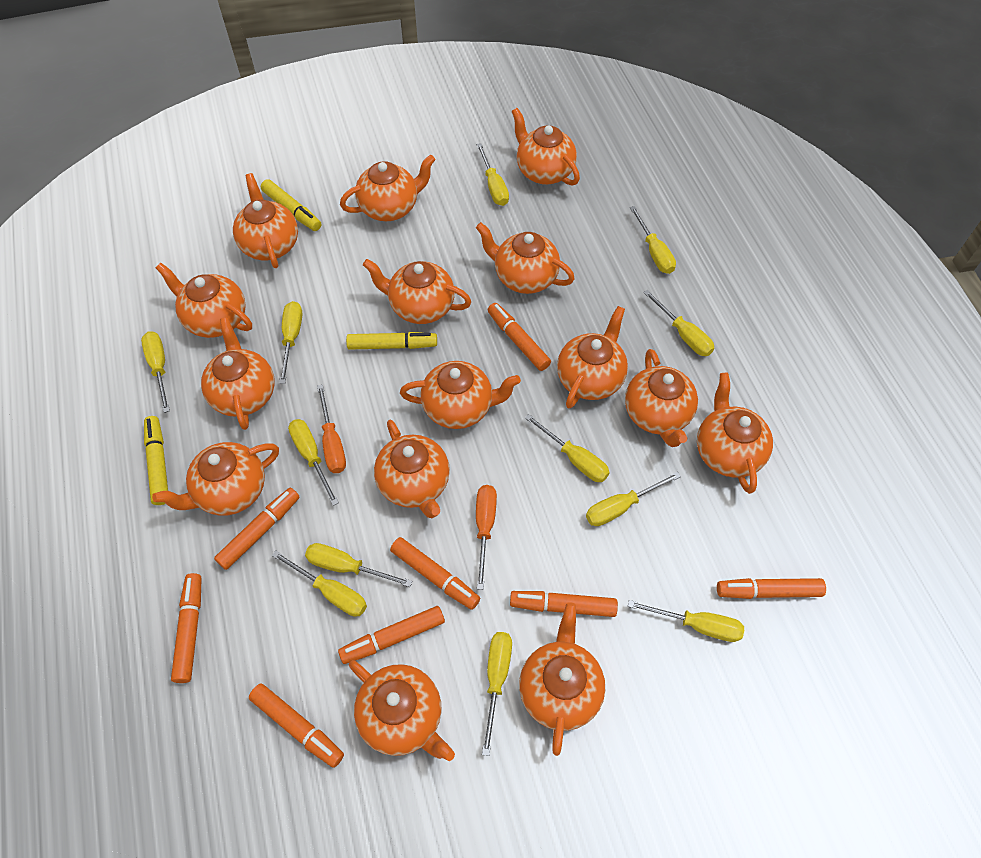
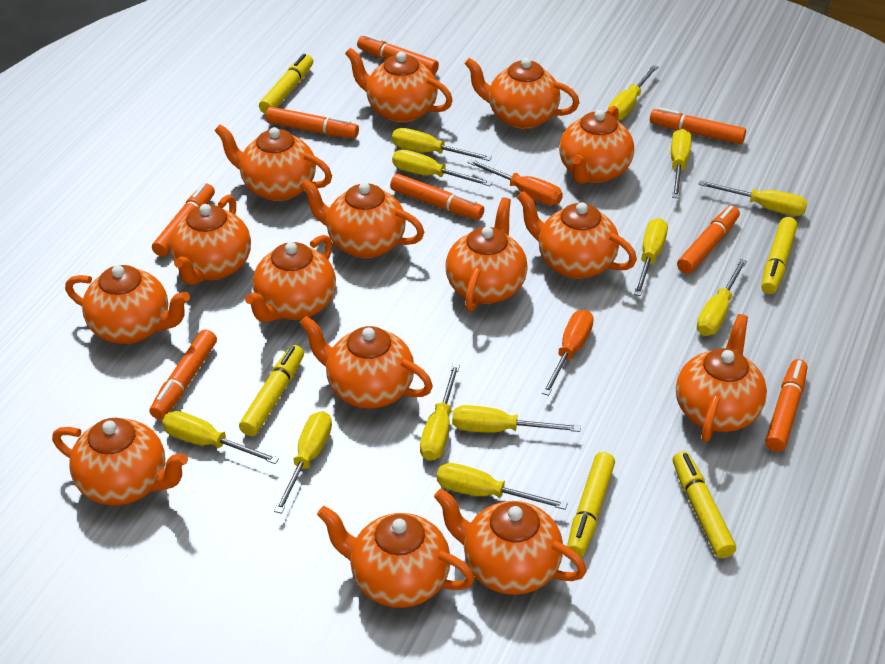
yellow marker: [144,416,168,505] [261,179,321,231] [346,332,437,350] = 3 -> [239,345,304,436] [259,54,313,114] [567,452,615,557] [673,451,736,558] [761,217,798,294] = 5

